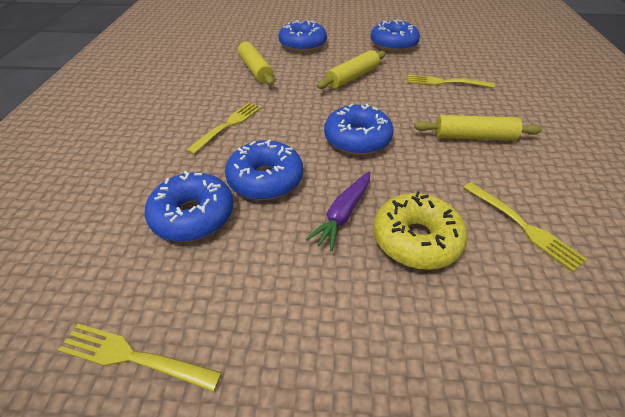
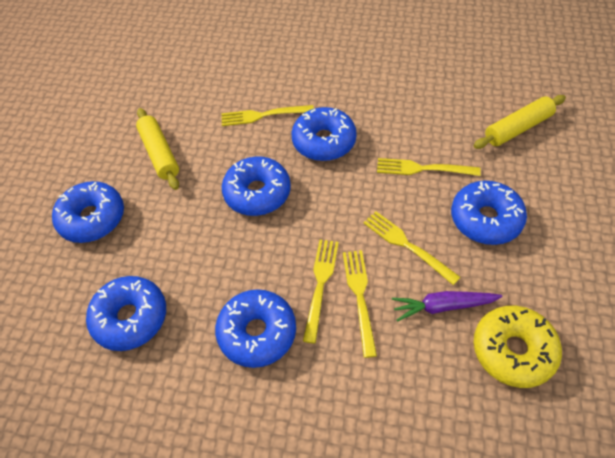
blue donut: [145,171,234,242] [225,139,303,200] [279,20,327,52] [324,104,394,155] [371,19,420,52] = 5 -> [52,181,124,243] [86,276,166,351] [215,289,296,368] [222,157,291,216] [292,107,357,161] [451,181,527,245] = 6
yellow fork: [58,324,222,392] [186,102,262,154] [407,75,495,88] [463,182,587,272] = 4 -> [221,105,314,126] [303,239,339,344] [343,250,377,358] [363,211,461,285] [377,158,481,176] = 5
yellow rolling pin: [238,41,274,85] [317,50,386,89] [414,115,542,141] = 3 -> [136,108,179,190] [474,95,566,149] = 2

